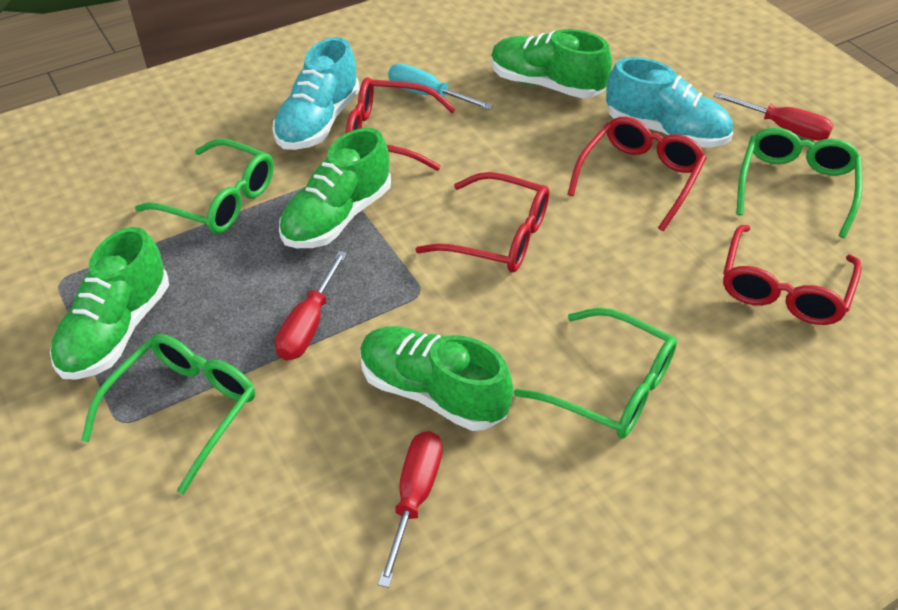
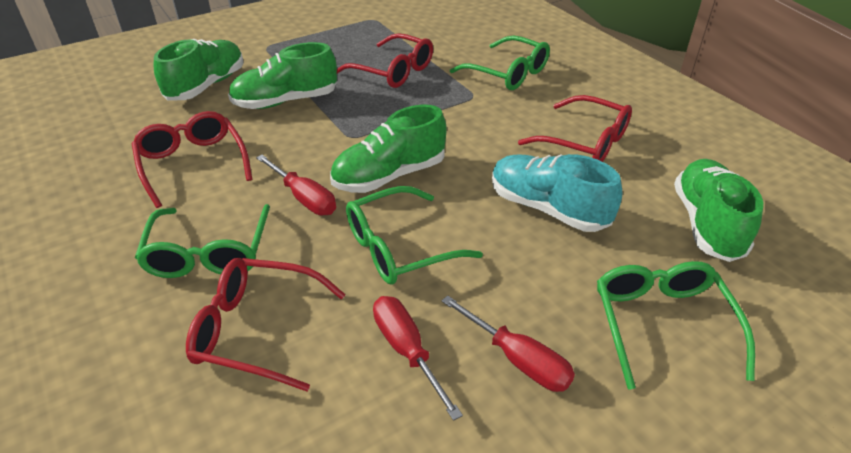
turquoise screwdriver: [388,64,493,110] = 1 -> none = 0
turquoise shoe: [273,37,360,150] [606,57,733,148] = 2 -> [492,154,622,232] = 1

